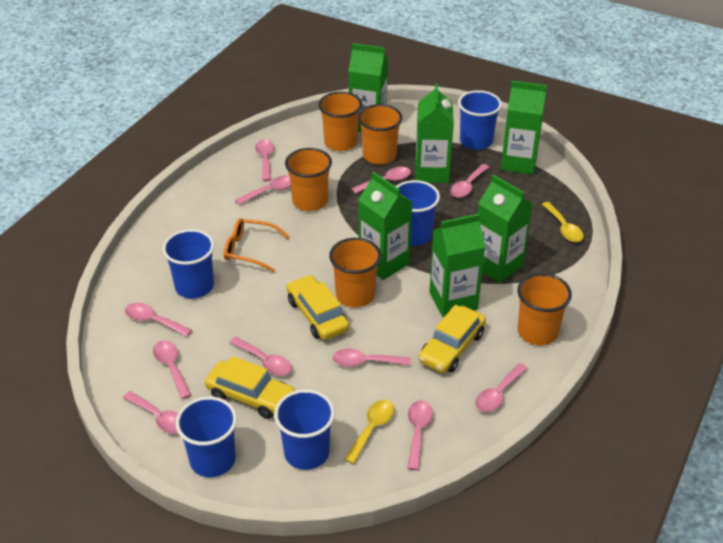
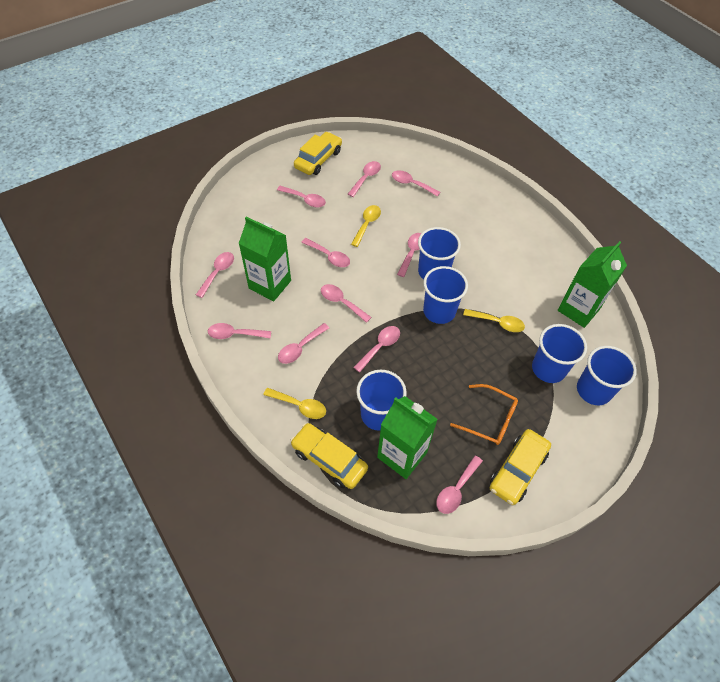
green carton: [348,43,388,132] [358,171,412,280] [415,83,454,183] [429,214,485,317] [478,175,532,283] [501,81,547,175] = 6 -> [238,216,291,301] [377,396,438,479] [558,241,627,328] = 3
orange cup: [285,148,332,211] [318,92,362,151] [329,238,381,307] [358,104,403,165] [517,273,572,345] = 5 -> none = 0
yellow spoon: [344,400,394,464] [542,202,584,242] = 2 -> [263,388,326,419] [351,205,381,247] [463,309,525,332] = 3

